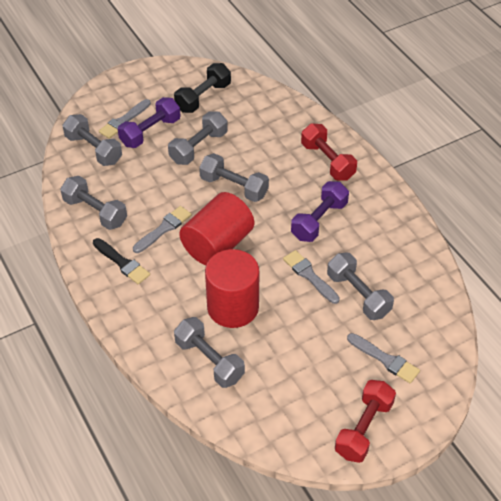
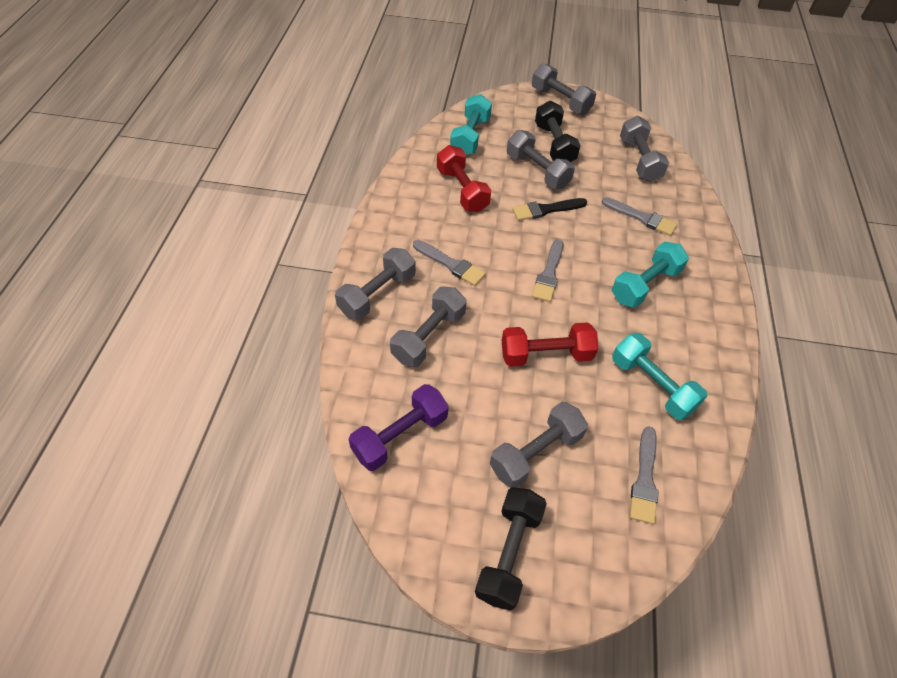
black dumbbell: [174,63,231,113] = 1 -> [475,487,547,611] [535,101,581,162] = 2
purple dumbbell: [118,97,181,148] [291,181,349,242] = 2 -> [348,384,449,471] = 1
red cylinder: [179,192,254,265] [205,249,259,328] = 2 -> none = 0
turquoise dumbbell: none = 0 -> [450,94,492,155] [612,241,689,308] [612,333,707,420] = 3

